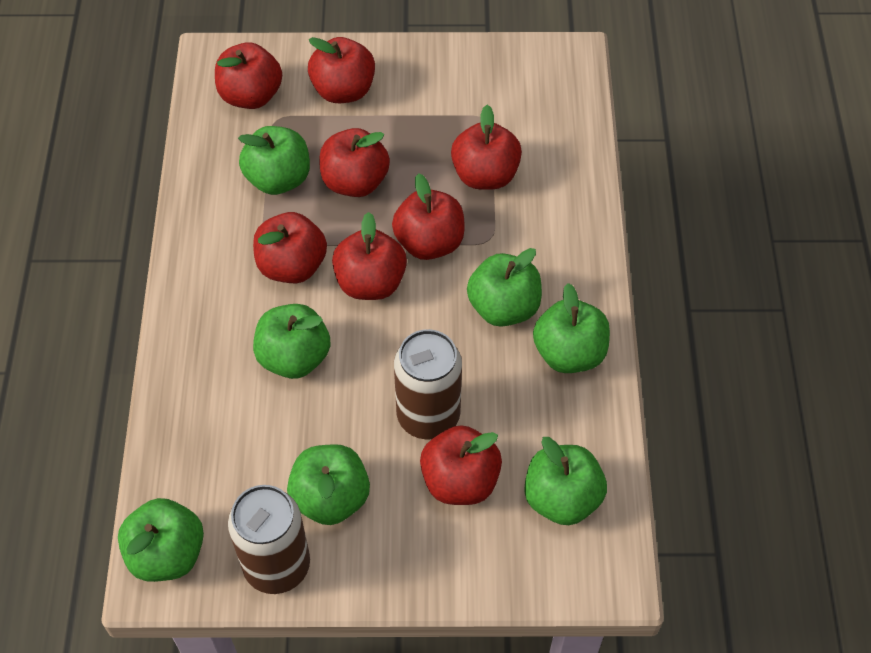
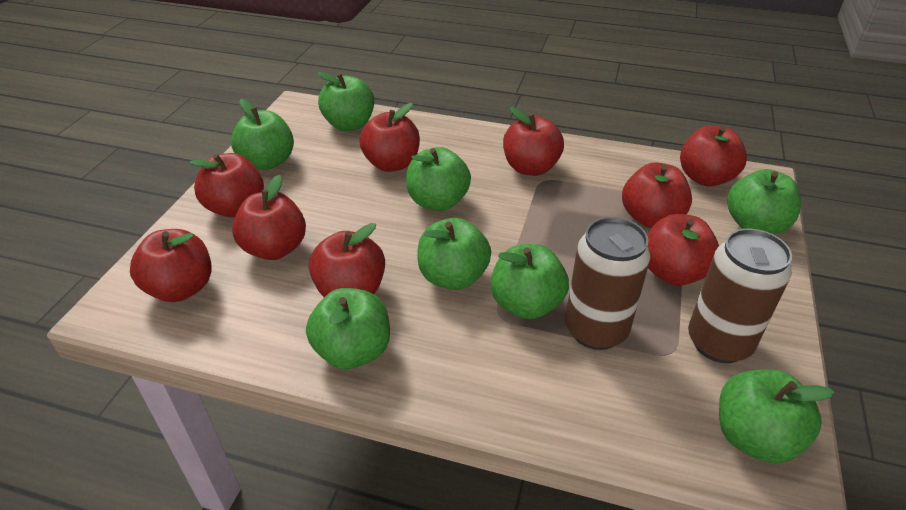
green apple: [118,498,204,582] [238,126,310,195] [253,304,331,379] [287,444,370,525] [467,248,542,327] [524,437,607,525] [533,283,610,373] = 7 -> [231,99,294,170] [306,288,390,369] [318,72,374,131] [406,147,471,211] [418,218,491,290] [490,244,569,319] [719,370,835,464] [727,169,801,235] = 8
red apple: [215,42,282,109] [253,212,327,283] [308,37,375,103] [319,128,390,197] [332,212,407,300] [392,173,465,260] [420,425,502,505] [451,105,522,190] = 8 -> [130,229,212,302] [189,153,264,218] [232,175,306,260] [309,223,385,297] [359,103,420,172] [503,107,564,176] [622,162,692,228] [647,214,719,286] [680,125,747,187] = 9

